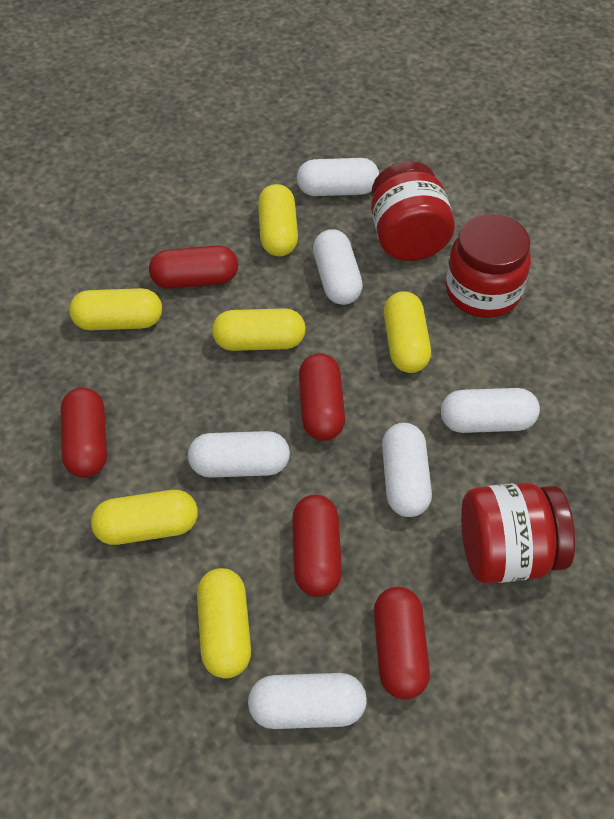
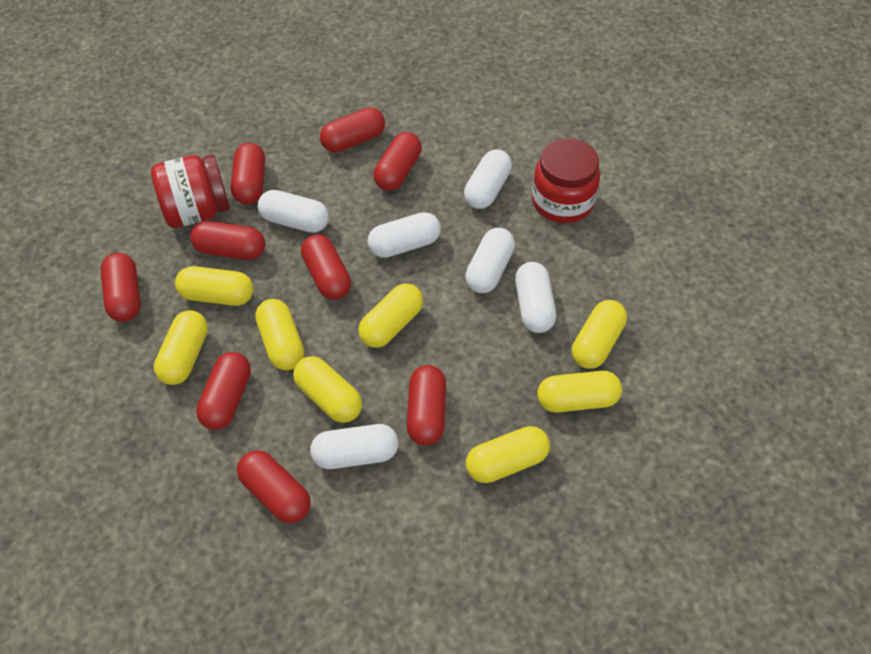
red capsule: [61,387,107,478] [149,245,238,289] [292,495,342,597] [299,353,345,441] [374,587,430,700] = 5 -> [101,253,141,322] [190,221,265,260] [196,352,251,430] [231,143,265,205] [237,450,310,523] [301,235,351,300] [320,107,385,153] [373,132,422,191] [407,365,446,445] = 9
red jar: [371,161,455,261] [446,214,531,318] [461,483,575,583] = 3 -> [151,155,230,228] [532,138,600,223] = 2
yellow capsule: [69,288,162,330] [91,490,198,545] [197,568,251,678] [212,308,306,351] [258,184,298,256] [384,291,431,373] = 6 -> [154,310,208,385] [175,266,254,306] [255,299,304,370] [293,356,362,423] [358,283,423,348] [466,426,550,483] [537,371,622,413] [572,300,627,369] = 8

